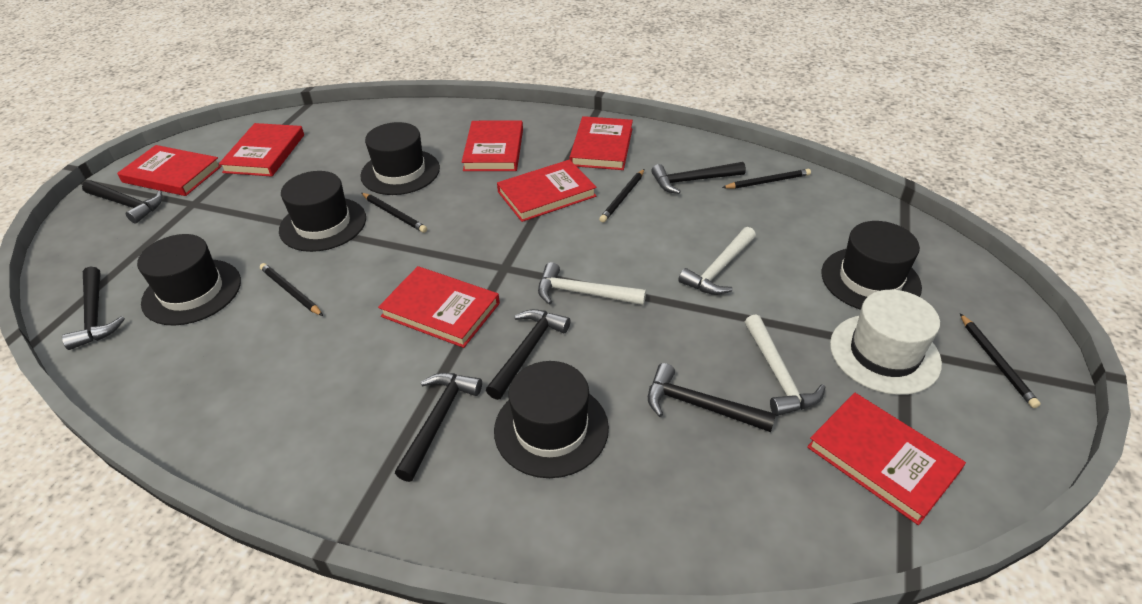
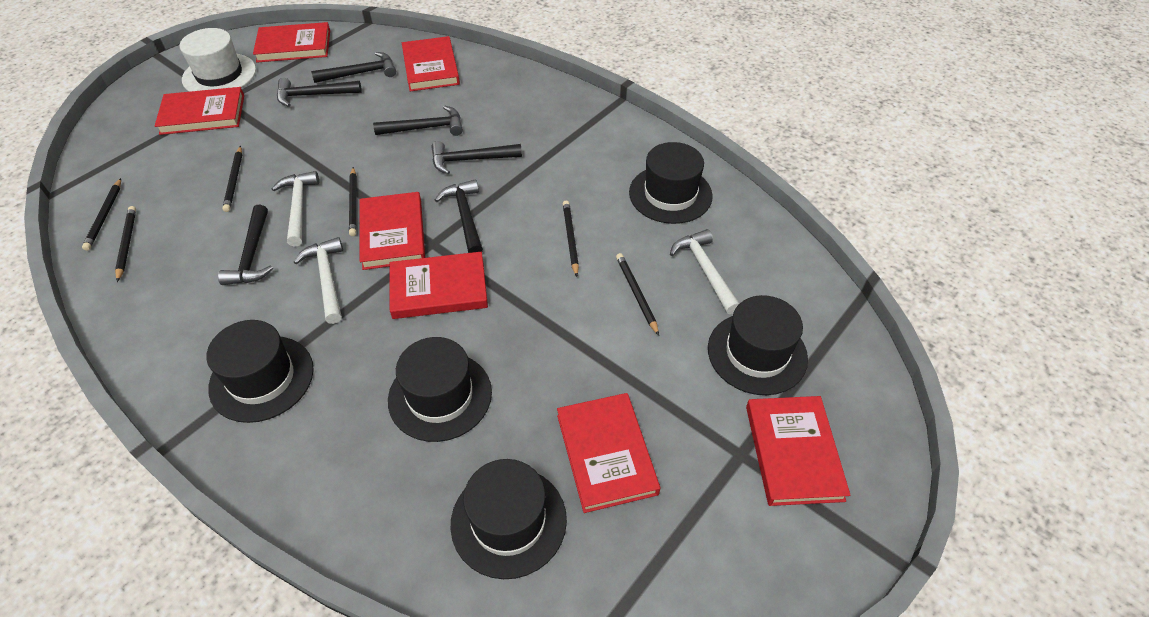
black pencil: [260,263,323,316] [361,193,427,233] [599,169,644,223] [722,169,811,189] [960,313,1041,408] = 5 -> [82,178,121,251] [115,206,136,282] [222,146,242,212] [349,167,357,236] [563,201,579,277] [616,253,659,336] = 6

